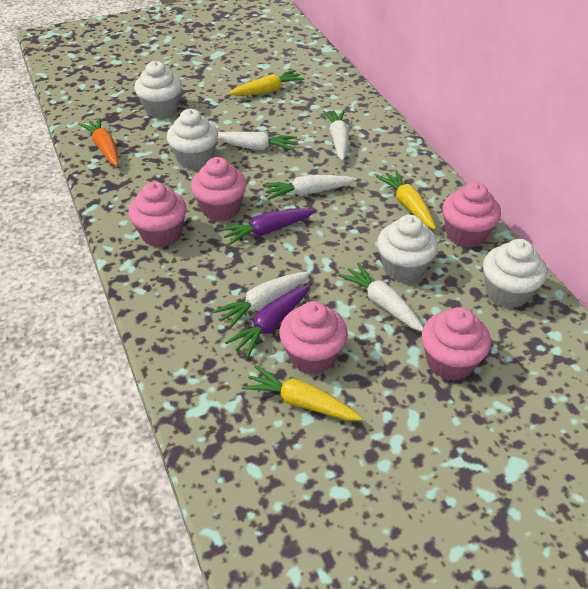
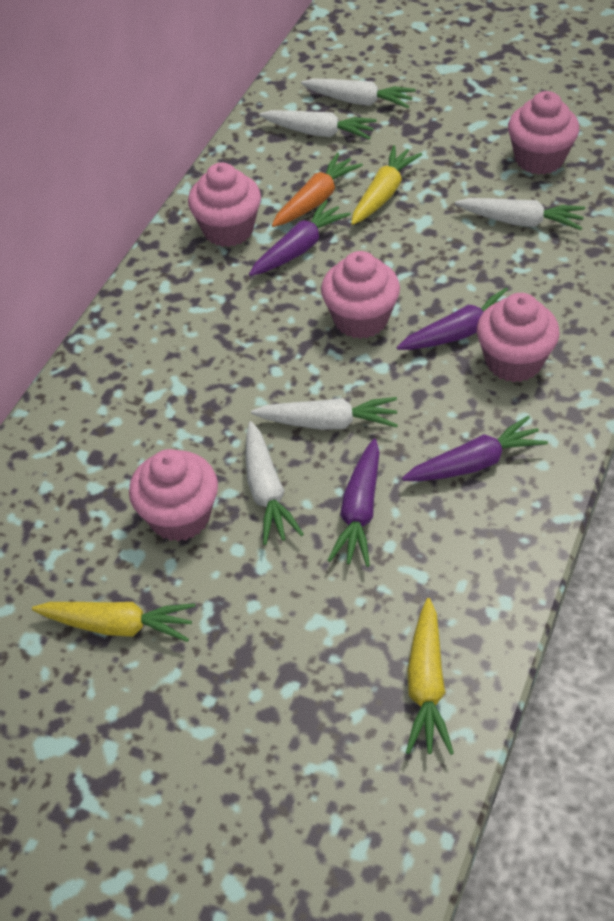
purple carrot: [219,208,316,245] [225,285,310,358] = 2 -> [249,200,351,276] [328,439,380,567] [397,287,508,350] [402,416,548,481] = 4
white cupcake: [134,61,182,118] [167,109,218,169] [377,215,438,283] [483,239,547,308] = 4 -> none = 0

